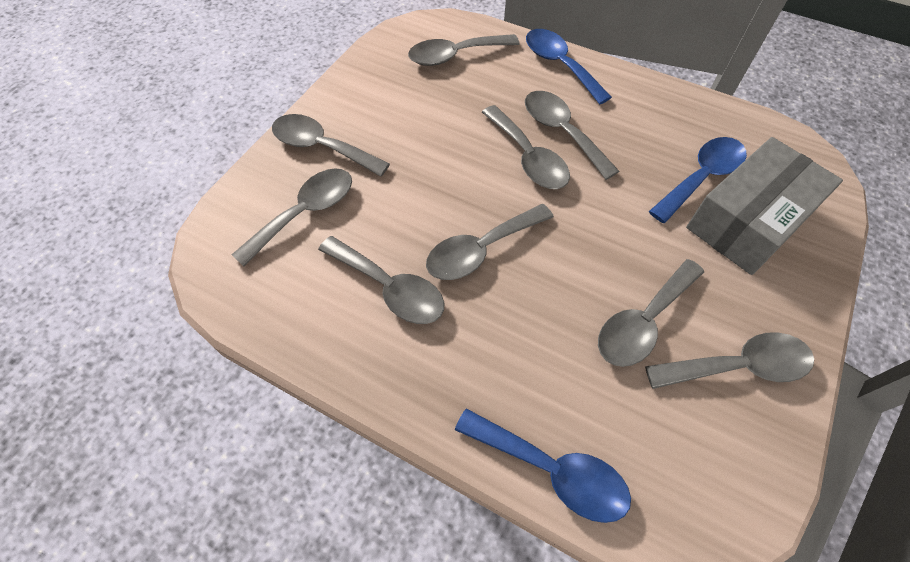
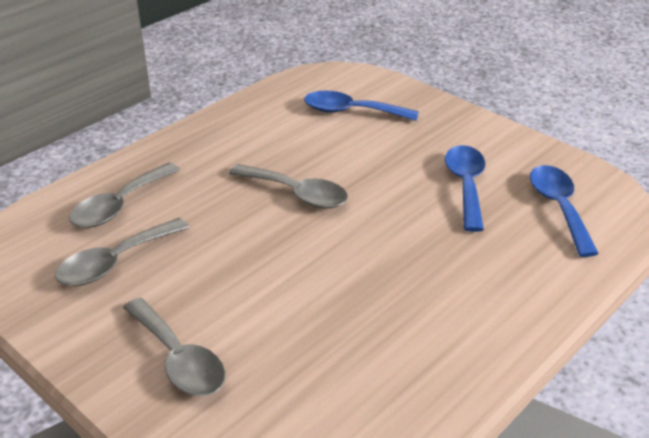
grey box: [686,137,843,275] = 1 -> none = 0
grey spoon: [231,169,352,266] [272,114,390,177] [318,236,444,324] [408,34,520,66] [426,204,554,280] [482,105,570,189] [525,91,619,180] [598,259,704,367] [645,332,814,389] = 9 -> [55,218,189,286] [69,163,180,228] [123,297,225,396] [229,164,348,208] = 4

